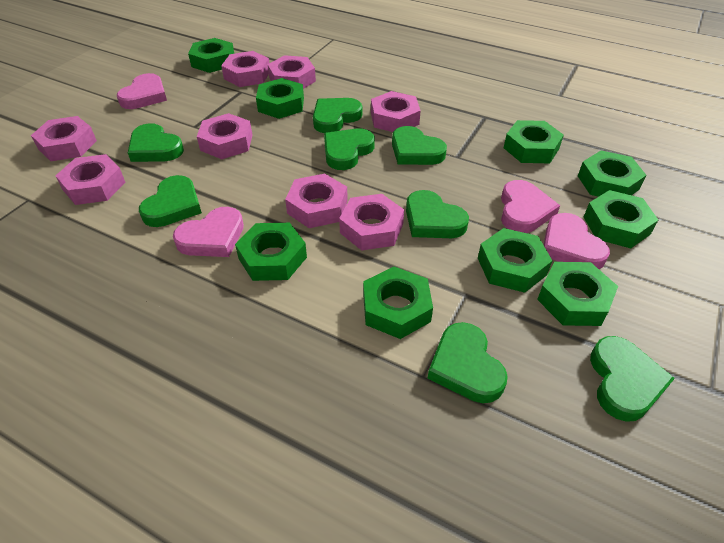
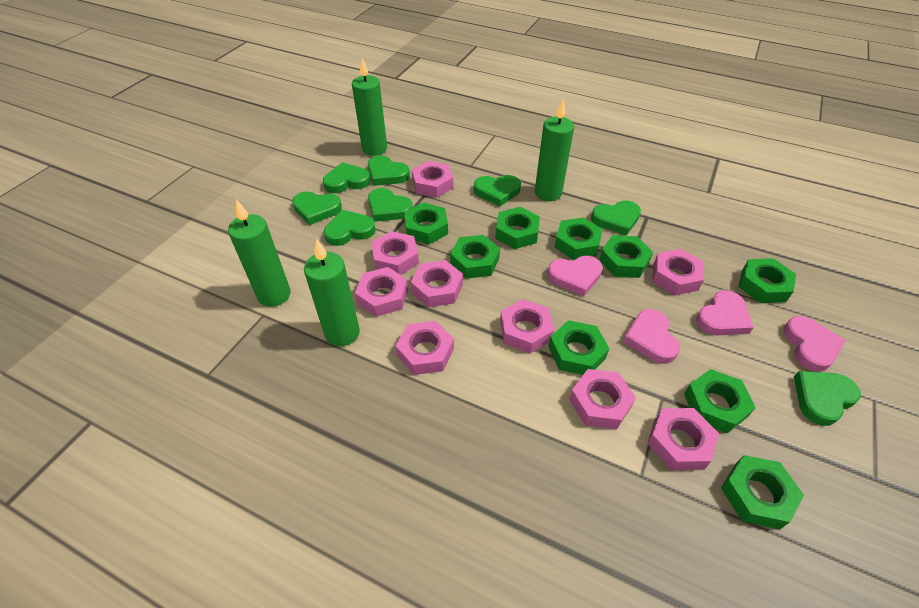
green candle: none = 0 -> [228,200,291,307] [304,239,360,346] [352,58,387,156] [535,100,574,201] = 4
pink nut: [31,116,97,161] [55,154,125,205] [197,113,253,159] [221,51,269,87] [268,55,316,89] [285,174,348,228] [339,194,404,251] [371,91,421,132] = 8 -> [355,267,408,317] [371,231,419,275] [396,321,454,375] [411,260,463,307] [412,161,453,198] [500,299,554,353] [569,369,636,429] [647,408,719,470] [652,249,704,295] = 9

